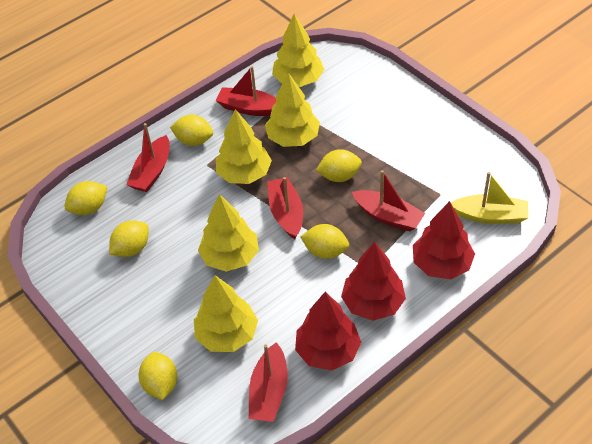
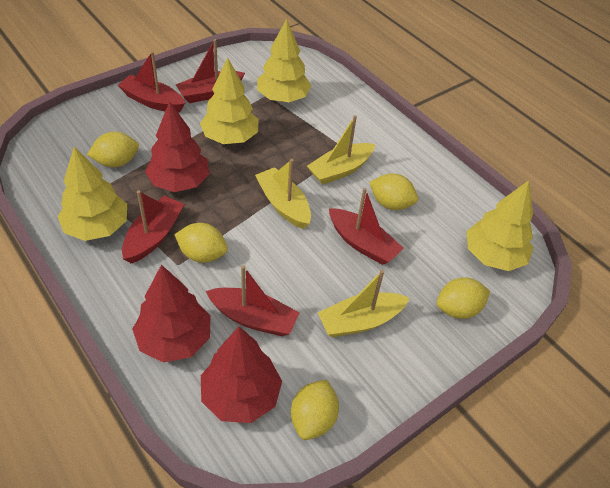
yellow boat: [451,172,529,224] = 1 -> [255,159,311,229] [307,115,375,185] [318,270,409,337] = 3
yellow lemon: [64,181,107,215] [109,221,148,257] [138,352,177,400] [170,115,213,146] [301,224,349,259] [316,149,362,182] = 6 -> [87,132,139,167] [174,223,228,263] [291,380,339,440] [369,173,418,210] [437,277,490,319] = 5
yellow tree: [194,275,258,352] [198,194,259,272] [216,109,272,184] [265,72,320,147] [272,14,324,87] = 5 -> [57,146,127,241] [200,57,258,144] [257,19,311,102] [467,180,533,271] = 4

